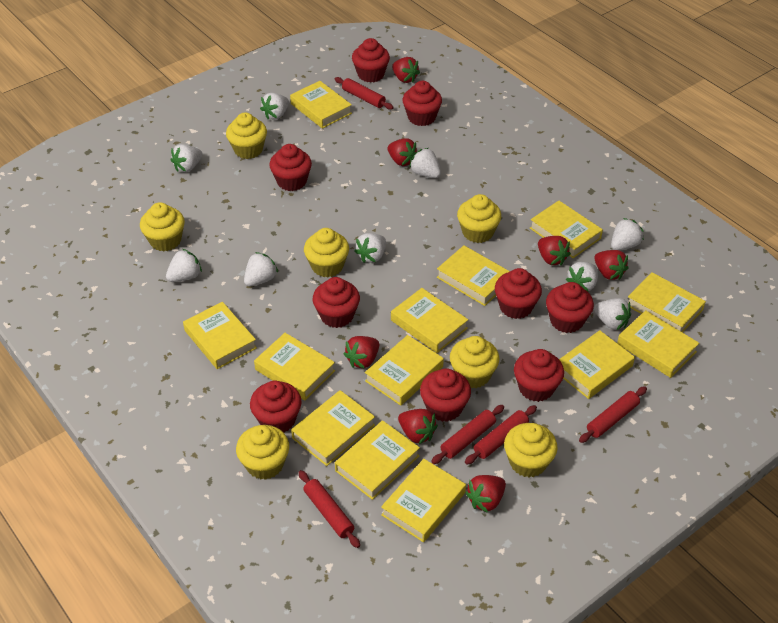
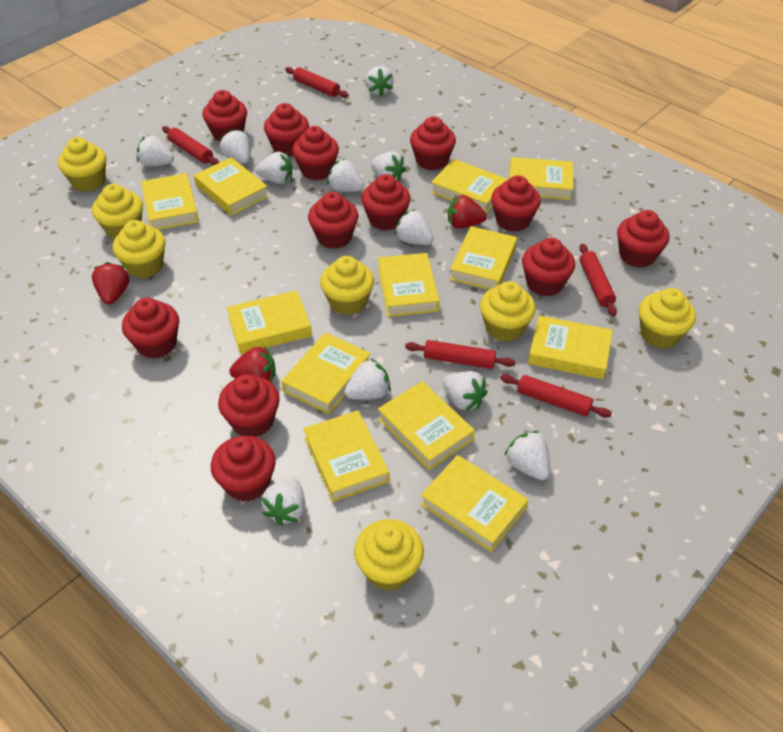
red cupcake: [250,380,302,433] [270,144,312,191] [313,277,360,328] [352,38,390,83] [403,81,442,126] [420,368,471,422] [495,268,542,319] [514,349,564,402] [546,282,594,333] = 9 -> [122,298,179,359] [203,90,247,142] [211,436,276,502] [218,374,280,437] [264,103,309,156] [292,126,339,180] [308,192,358,249] [361,174,411,231] [410,116,456,170] [491,175,541,232] [522,238,575,296] [617,210,669,268] = 12
red strawberry: [344,336,379,369] [387,138,417,166] [392,57,420,83] [398,409,438,444] [465,475,506,513] [538,236,571,265] [594,250,629,280] = 7 -> [92,262,130,305] [230,346,276,382] [448,195,487,228] = 3
white strawberry: [166,249,202,282] [171,144,202,172] [244,252,278,286] [260,93,289,119] [354,233,386,263] [409,148,441,178] [566,262,598,292] [594,298,631,330] [611,218,644,250] = 9 -> [137,135,174,167] [219,129,250,164] [256,152,292,184] [261,477,305,526] [327,159,364,192] [344,359,391,400] [365,66,394,97] [371,152,406,181] [395,209,434,245] [443,371,488,411] [505,431,550,480] = 11
yellow book: [183,302,257,369] [254,333,335,400] [290,81,352,129] [291,390,375,466] [335,420,420,500] [365,335,444,406] [381,459,466,543] [391,288,468,353] [437,245,510,306] [530,201,603,258] [559,330,635,399] [617,310,699,378] [628,272,706,333] = 13 -> [141,173,199,230] [194,157,269,216] [227,290,312,354] [281,332,371,414] [303,410,389,502] [378,253,440,317] [378,381,475,470] [420,455,528,552] [431,159,508,213] [450,226,517,290] [509,157,574,200] [528,315,613,379] = 12

